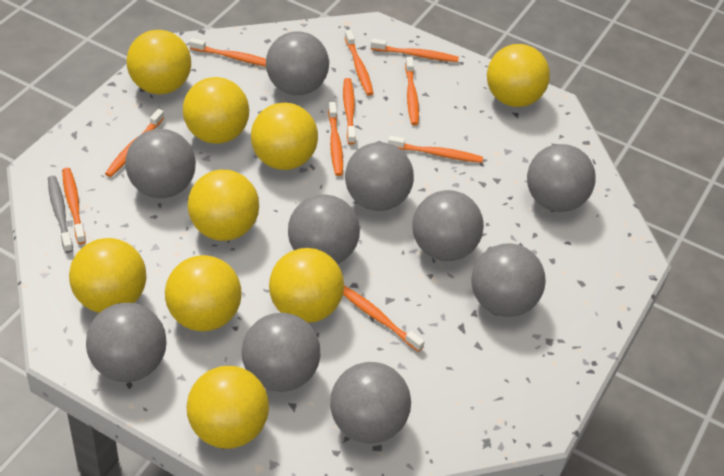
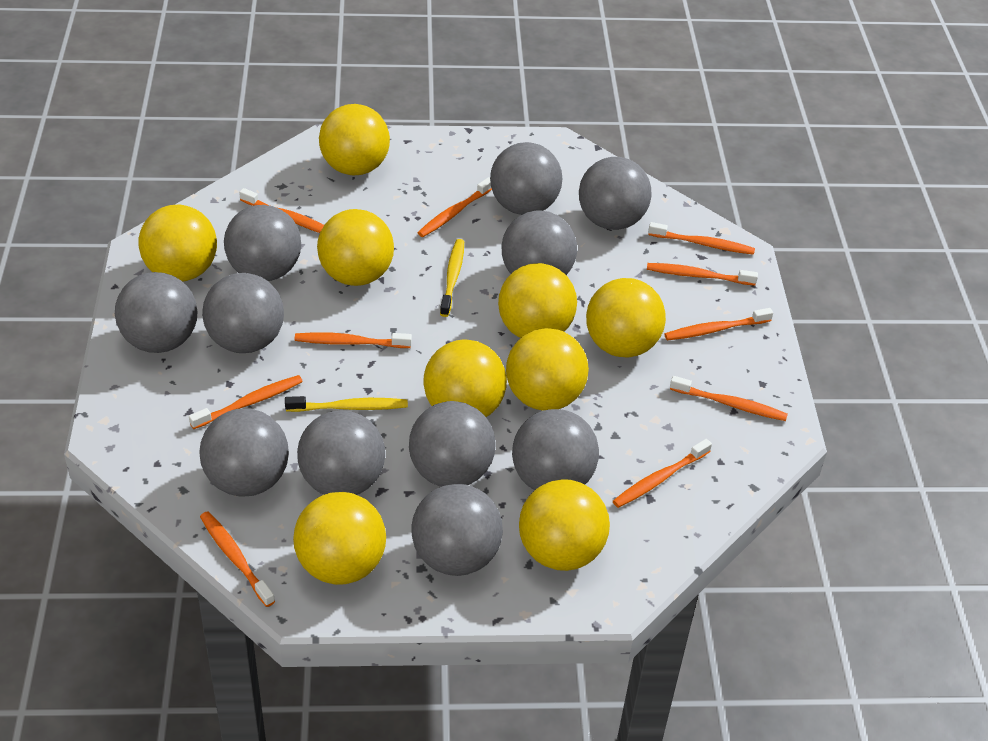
grey ball: [86,303,167,382] [125,129,196,198] [242,313,321,392] [266,31,329,95] [288,194,360,264] [330,362,411,444] [345,142,414,211] [412,190,484,261] [471,243,546,317] [527,144,596,212] = 10 -> [115,272,198,353] [200,409,289,497] [202,273,284,353] [224,205,301,281] [297,410,385,495] [409,401,496,487] [411,484,503,576] [490,142,562,215] [501,210,577,275] [512,409,599,490] [579,157,651,230] = 11
grey toothbrush: [48,176,73,253] = 1 -> none = 0
yellow toothbrush: none = 0 -> [285,396,408,412] [440,239,464,317] = 2

